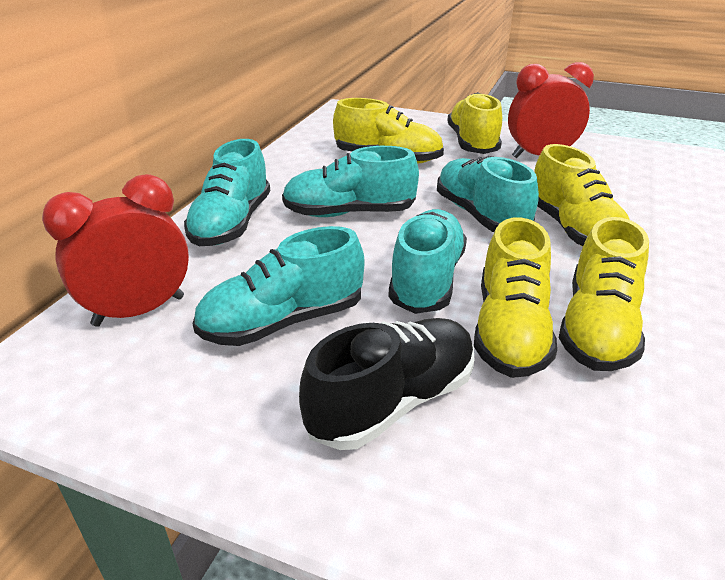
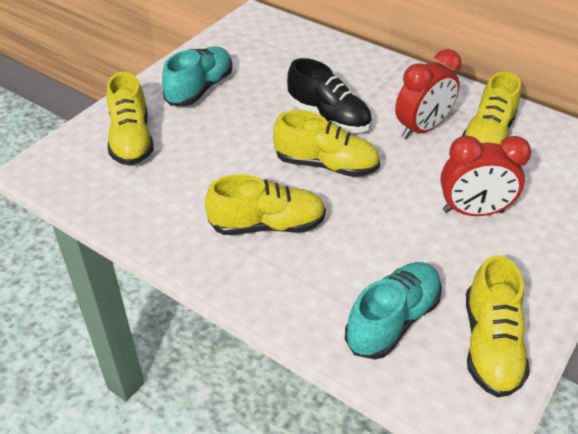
turquoise shoe: [184,139,270,246] [193,226,365,346] [282,146,419,217] [389,209,467,314] [437,156,539,232] = 5 -> [162,46,232,106] [345,262,442,359] = 2

